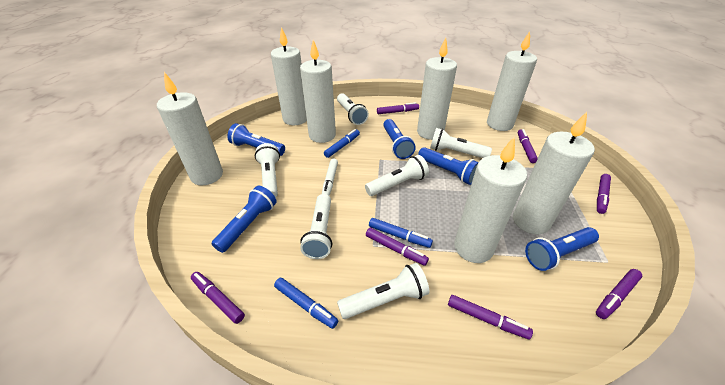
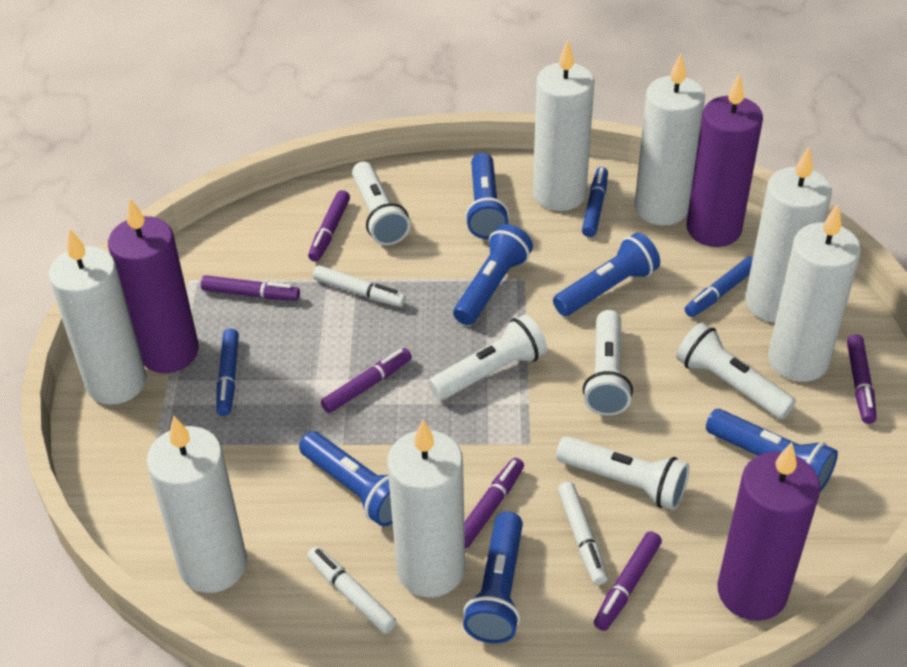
blue flashlight: [211,186,277,253] [227,123,285,156] [383,119,416,159] [418,147,479,185] [525,227,599,271] = 5 -> [299,431,393,527] [453,224,533,325] [463,511,523,644] [465,153,509,239] [553,233,660,316] [706,409,838,492] = 6
purple candle: none = 0 -> [108,198,199,373] [687,74,763,247] [717,442,820,621] = 3
purple marker: [191,272,245,324] [366,228,429,266] [377,102,419,114] [448,295,533,340] [518,129,538,163] [596,269,642,319] [597,174,611,214] = 7 -> [201,275,300,301] [308,190,350,262] [321,348,412,413] [464,458,524,549] [594,531,662,631] [847,334,877,424] = 6
white flashlight: [255,143,280,198] [300,194,332,259] [337,93,369,125] [337,263,429,319] [365,155,429,196] [430,128,492,158] = 6 -> [352,161,410,245] [428,314,547,400] [556,436,690,510] [583,310,633,416] [676,322,796,419] = 5
white marker: [322,159,338,196] = 1 -> [307,546,397,634] [313,265,406,307] [558,482,608,585] = 3

